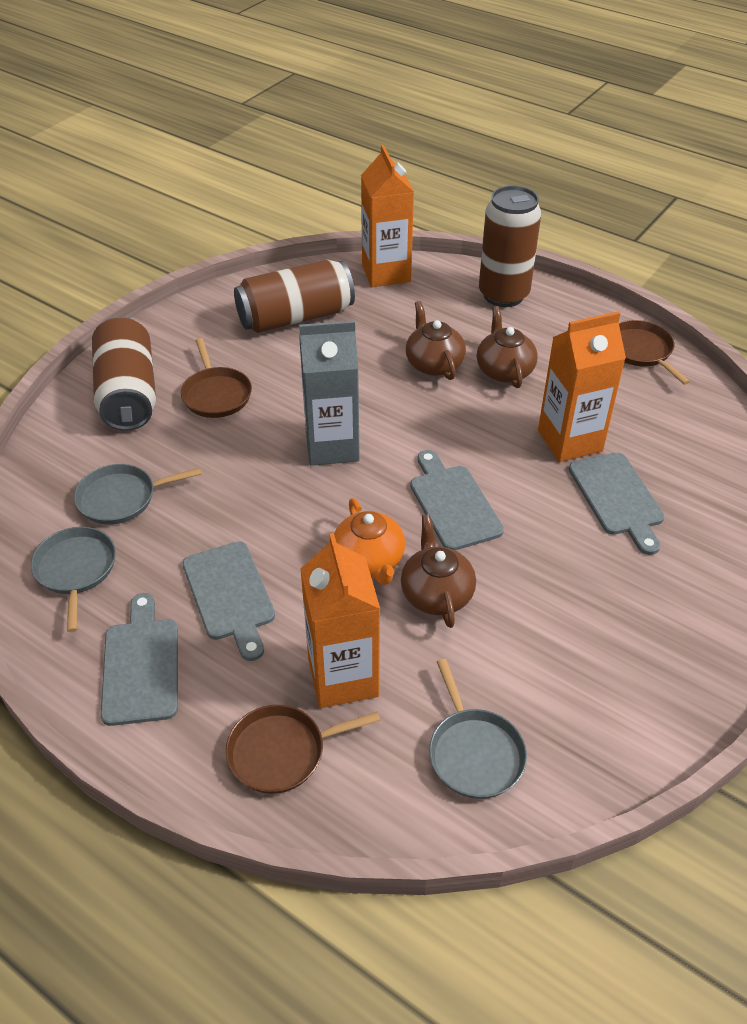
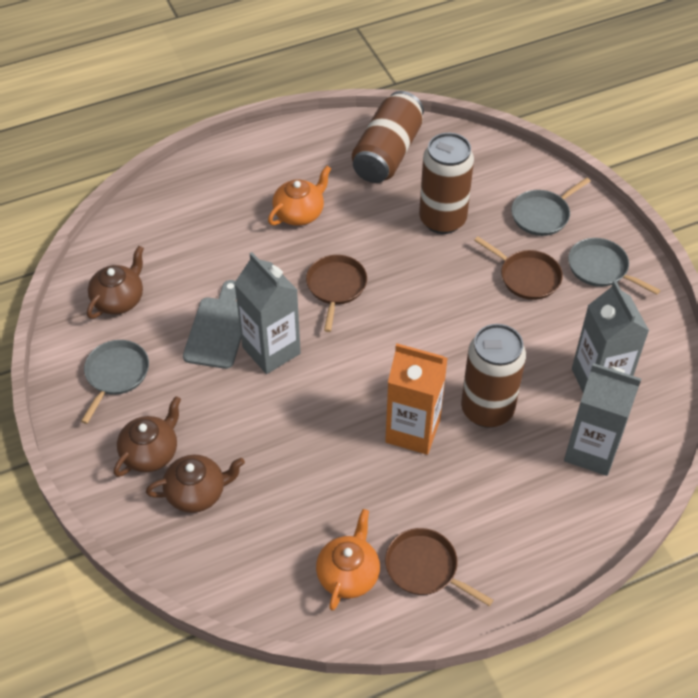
grey carton: [299,320,360,466] = 1 -> [234,252,301,374] [564,363,641,476] [572,281,649,393] = 3
grey cutting board: [101,593,178,726] [182,541,275,661] [410,450,504,550] [569,453,664,555] = 4 -> [183,280,241,369] = 1
orange carton: [300,533,380,708] [361,145,414,287] [538,311,626,462] = 3 -> [385,344,448,455] = 1
orange teapot: [334,498,405,585] = 1 -> [268,166,331,226] [316,509,380,611] = 2

